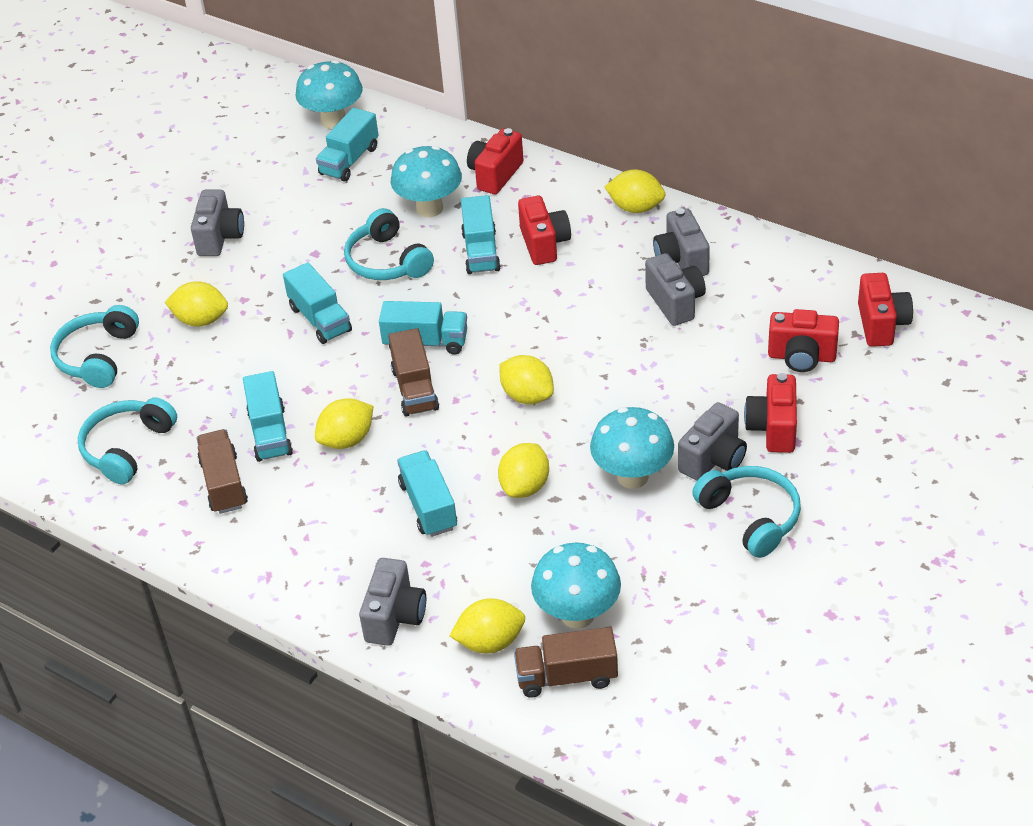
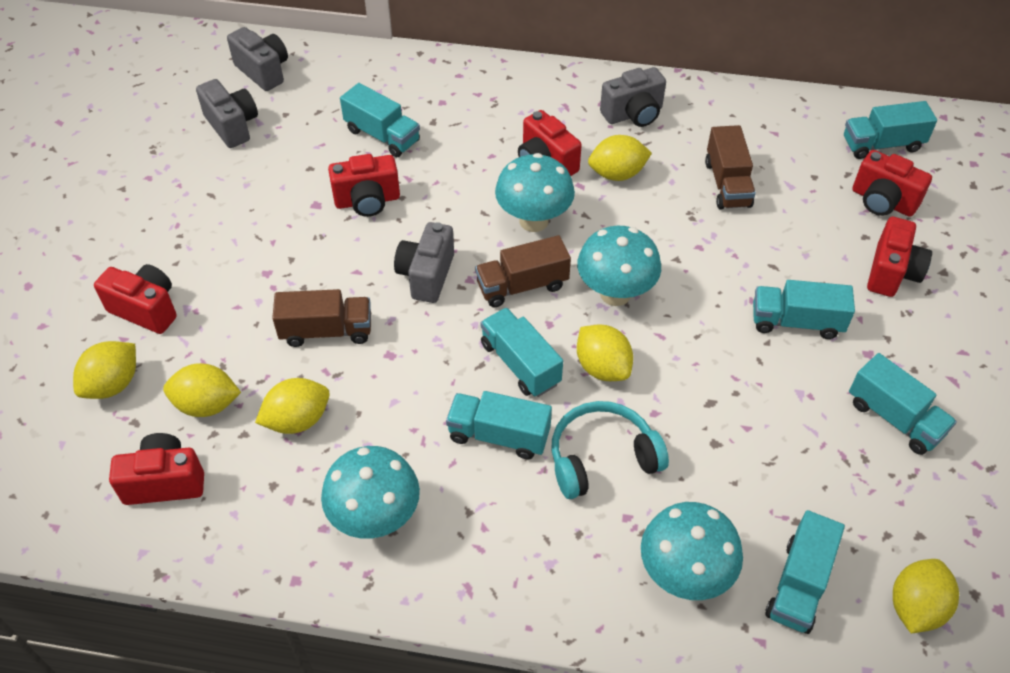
grey camera: [191,190,244,256] [359,558,426,646] [645,253,706,326] [653,208,710,276] [678,402,747,481] = 5 -> [196,79,258,148] [227,27,288,91] [394,222,454,303] [600,67,666,127] = 4
red camera: [467,128,523,194] [518,196,571,265] [744,373,797,453] [768,309,839,372] [858,273,913,347] = 5 -> [94,264,177,334] [109,433,204,505] [328,154,400,217] [518,110,582,176] [852,150,932,217] [867,217,932,297] = 6
turquoise headphones: [50,305,139,388] [78,397,177,484] [344,208,434,280] [692,466,801,558] = 4 -> [551,401,669,499] = 1
turquoise truck: [243,371,293,462] [283,262,352,344] [316,108,378,182] [379,301,467,355] [397,450,457,537] [461,195,501,274] = 6 -> [340,83,420,157] [446,391,552,460] [480,308,563,397] [753,280,855,339] [765,510,845,634] [844,101,937,159] [849,353,957,455] = 7

